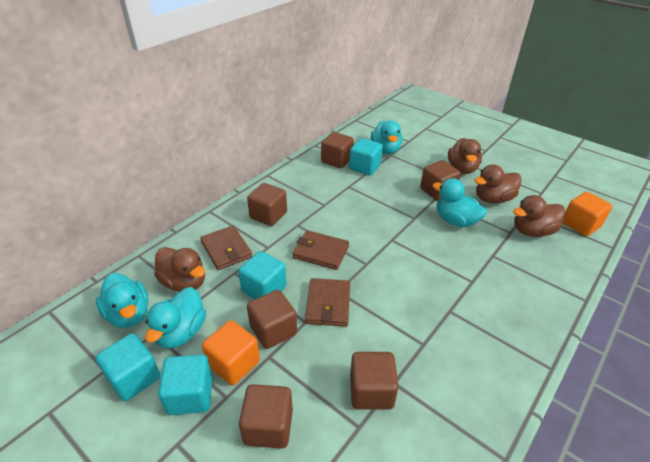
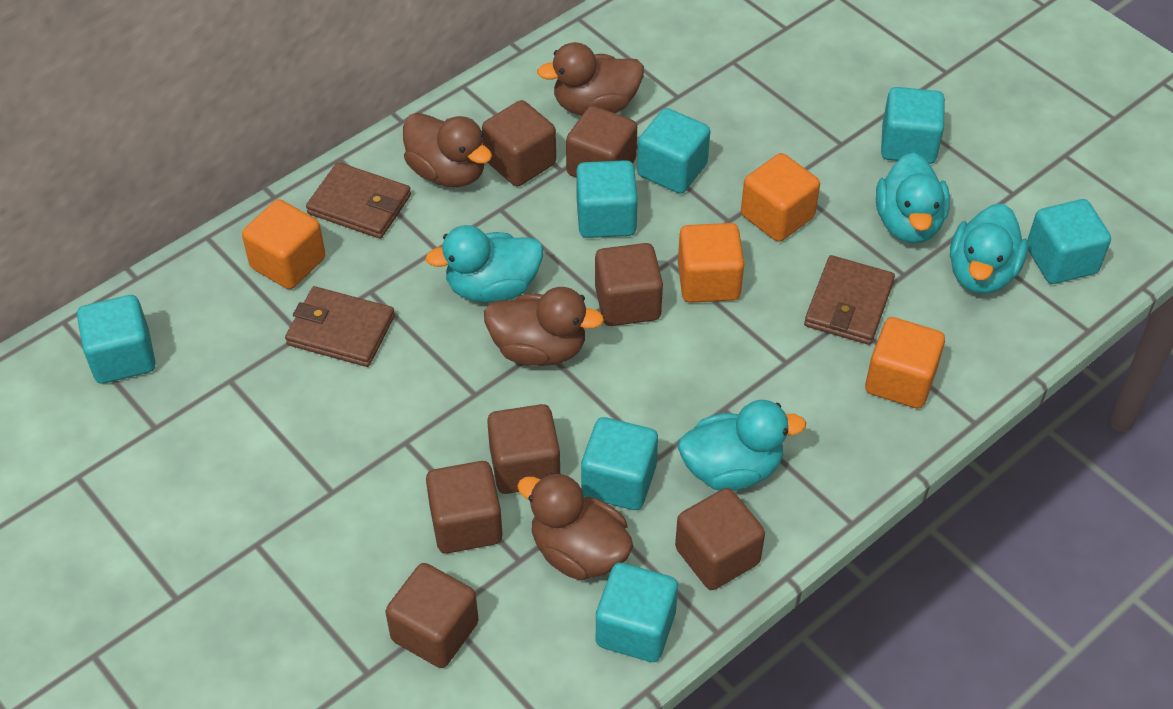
brown cube: [239,384,293,449] [247,183,287,226] [247,290,297,349] [321,132,354,168] [350,352,399,410] [420,160,461,200] = 6 -> [385,563,479,668] [426,461,503,553] [482,100,556,186] [487,404,560,494] [566,106,637,177] [595,243,663,326] [675,488,765,590] = 7
orange cube: [202,320,260,386] [562,192,612,236] = 2 -> [242,199,325,289] [678,223,744,303] [741,153,820,242] [865,317,945,409] = 4
turquoise cube: [96,333,160,401] [158,354,213,415] [238,251,287,299] [349,138,383,175] = 4 -> [77,295,156,384] [576,160,638,238] [581,417,658,510] [596,563,678,662] [637,108,710,194] [881,87,945,164] [1028,199,1111,284] = 7

